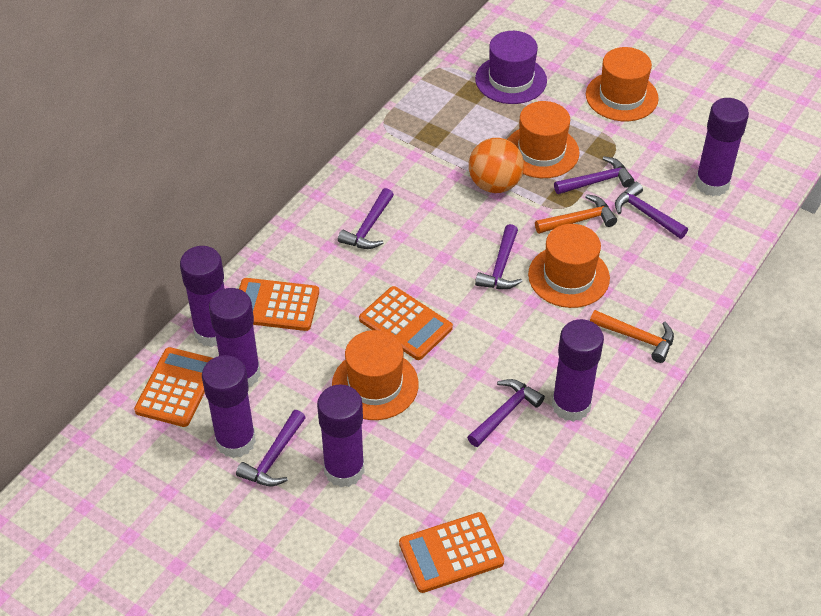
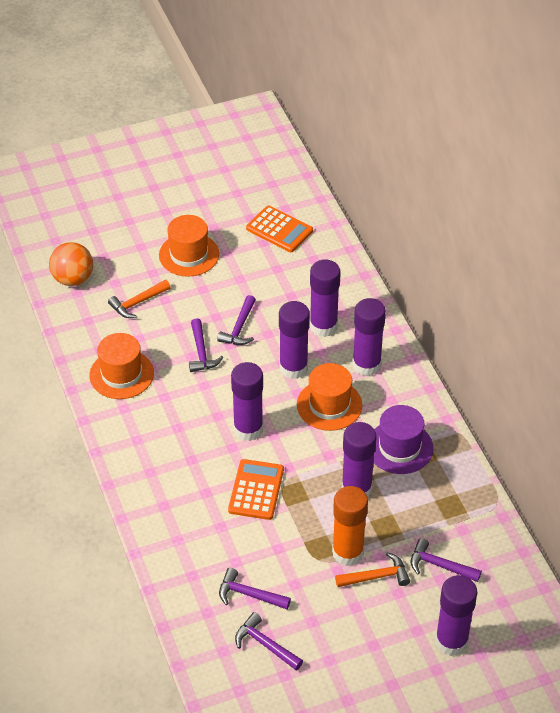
orange calculator: [134,347,213,427] [239,278,319,331] [359,286,453,360] [399,512,504,593] = 4 -> [228,459,284,520] [246,206,313,252] = 2
orange glue stick: none = 0 -> [332,486,368,566] = 1
orange hat: [332,330,419,420] [507,101,579,178] [528,224,610,308] [586,47,659,121] = 4 -> [89,333,154,399] [159,215,219,277] [297,363,362,431] = 3
purple hammer: [236,410,306,486] [338,188,394,249] [467,379,545,447] [475,224,522,289] [554,156,634,194] [615,182,688,239] = 6 -> [189,318,224,372] [217,295,256,345] [219,568,291,609] [235,612,303,670] [411,538,482,582] = 5

